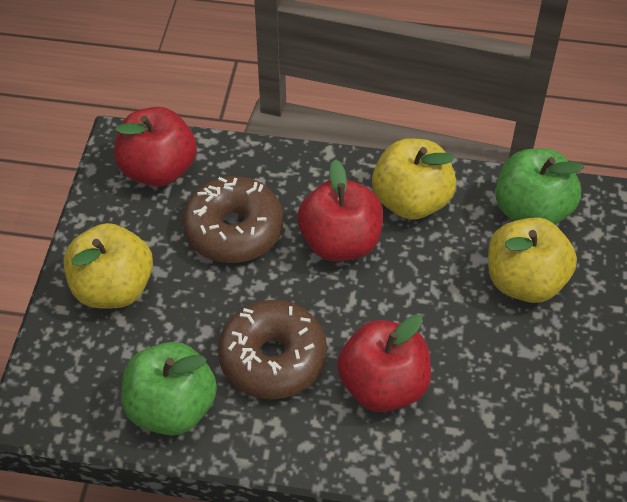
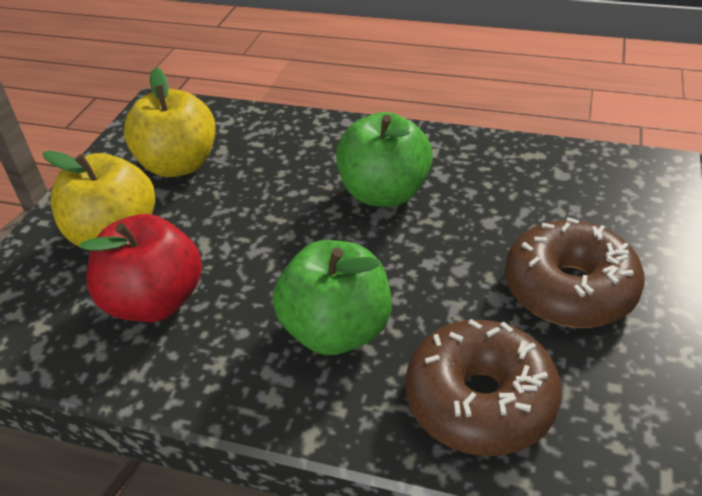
red apple: [114,107,197,187] [298,159,383,261] [337,314,431,412] = 3 -> [80,214,202,322] = 1
yellow apple: [63,223,153,308] [372,138,456,220] [488,217,577,303] = 3 -> [43,151,155,247] [124,67,216,177] = 2

